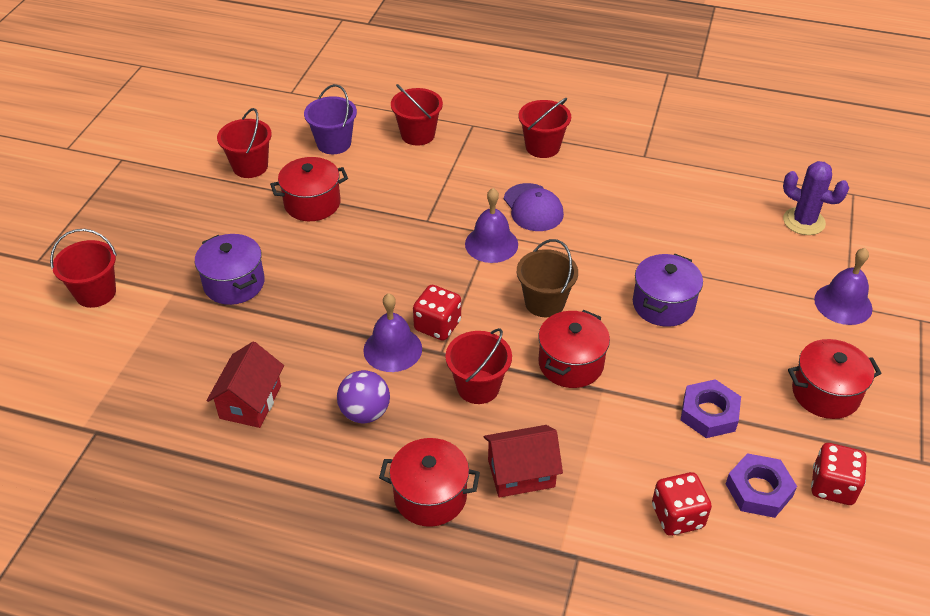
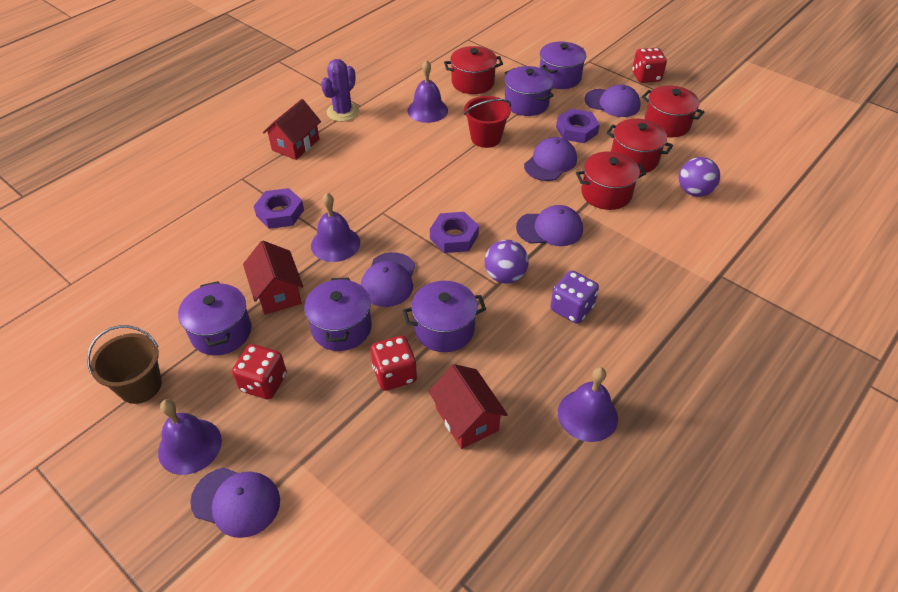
purple ball: [337,370,390,423] = 1 -> [485,240,528,284] [679,157,720,197] = 2
purple bell: [363,293,422,372] [465,188,518,263] [814,248,872,325] = 3 -> [158,399,222,475] [311,193,360,262] [407,60,448,123] [558,367,618,442] = 4
purple bucket: [304,84,357,154] = 1 -> none = 0
purple cap: [504,183,564,231] = 1 -> [190,468,280,538] [361,252,415,307] [516,205,583,246] [524,137,577,181] [584,84,641,117] = 5
purple dice: none = 0 -> [550,270,599,324] = 1
purple nut: [681,379,741,438] [726,453,797,518] = 2 -> [254,188,304,229] [430,212,479,253] [556,109,600,143] = 3
purple pot: [195,234,265,305] [633,254,703,327] = 2 -> [178,281,251,355] [304,278,372,351] [403,281,486,352] [505,66,554,116] [539,42,586,89] = 5
red bucket: [50,229,117,308] [217,108,272,178] [391,84,443,146] [445,328,512,404] [519,98,571,158] = 5 -> [464,96,511,148] = 1
red house: [206,342,284,428] [484,425,563,498] = 2 -> [243,241,303,315] [263,99,321,160] [428,364,508,449] = 3

